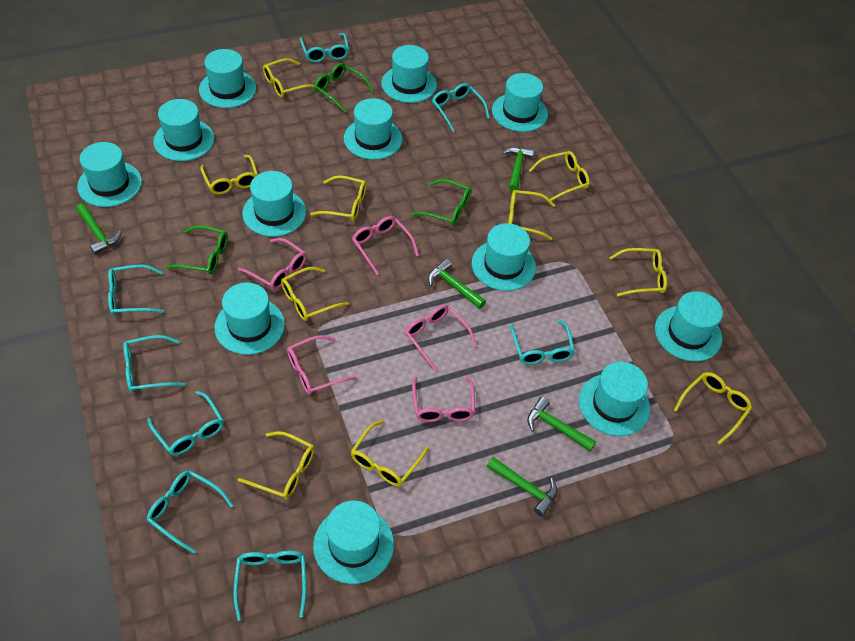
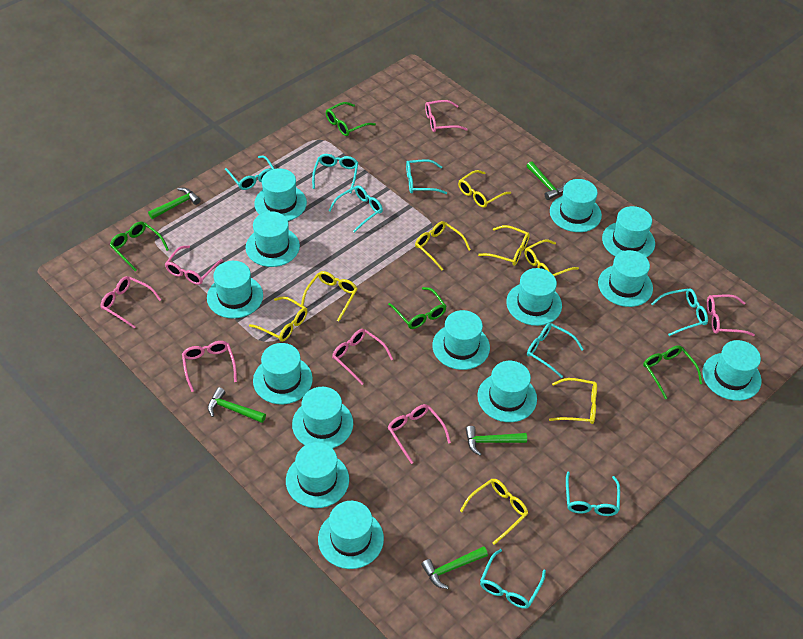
green glasses: [166,225,228,275] [314,63,373,112] [412,179,471,226] = 3 -> [110,221,169,272] [326,102,376,136] [388,287,447,329] [643,345,702,399] = 4
pink glasses: [238,238,307,290] [287,335,357,395] [352,216,419,275] [405,305,477,372] [412,375,475,422] = 5 -> [100,276,161,329] [165,246,223,285] [182,341,237,392] [332,329,393,385] [388,404,451,464] [425,100,468,132] [707,294,755,336] = 7
turquoise hat: [77,142,142,207] [153,99,214,161] [199,49,256,108] [214,283,285,355] [242,171,306,237] [313,500,394,584] [344,98,402,160] [381,45,437,103] [472,223,536,291] [492,73,548,132] [579,362,650,436] [655,291,723,362] = 12 -> [207,261,263,319] [246,211,300,267] [253,343,313,404] [254,168,307,221] [286,442,349,508] [292,387,353,448] [318,501,384,569] [432,310,490,370] [477,361,537,422] [506,268,562,326] [550,179,602,232] [598,250,653,307] [602,206,655,258] [702,340,761,401] = 14
yellow glasses: [200,155,258,195] [238,431,315,499] [263,58,314,98] [281,267,349,321] [310,175,366,221] [351,420,429,486] [508,190,555,240] [529,151,590,201] [609,248,667,296] [674,372,752,444] = 10 -> [249,296,308,342] [301,271,358,322] [415,221,471,270] [458,170,511,208] [460,479,528,545] [478,225,530,266] [524,239,579,276] [549,378,597,424] = 8

